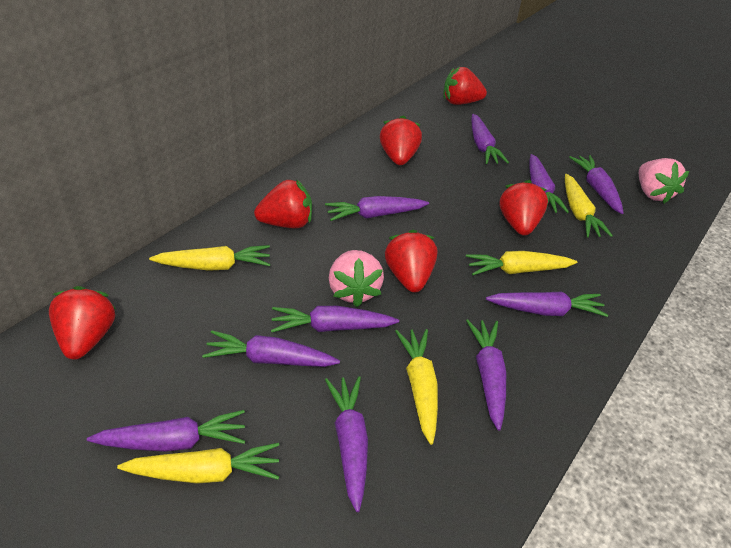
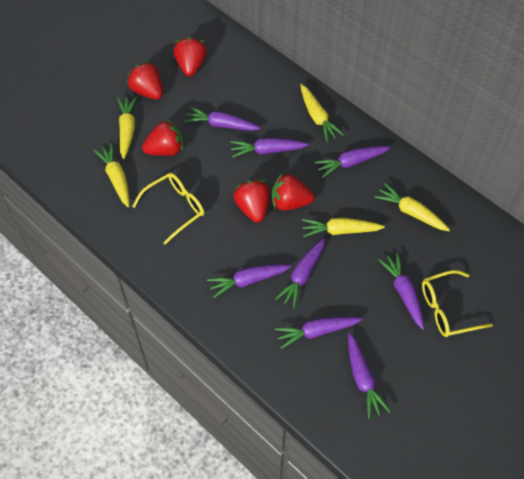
pink strawberry: [329,250,384,307] [639,158,689,204] = 2 -> none = 0
purple carrot: [87,410,245,452] [202,331,340,367] [271,306,399,332] [325,196,429,221] [325,376,368,512] [466,319,506,431] [471,114,509,164] [486,292,608,317] [530,154,569,213] [569,155,623,214] = 10 -> [184,107,260,131] [207,264,292,298] [230,138,309,158] [275,238,325,309] [275,317,363,349] [315,146,390,178] [348,333,391,419] [378,253,424,330] = 8
red strawberry: [49,286,116,360] [254,179,312,229] [380,115,422,165] [385,230,437,293] [443,67,487,105] [499,180,548,236] = 6 -> [127,61,163,99] [142,119,183,156] [174,37,207,77] [234,180,270,223] [272,173,315,211] = 5
yellow glasses: none = 0 -> [132,173,204,245] [422,270,493,337] = 2

